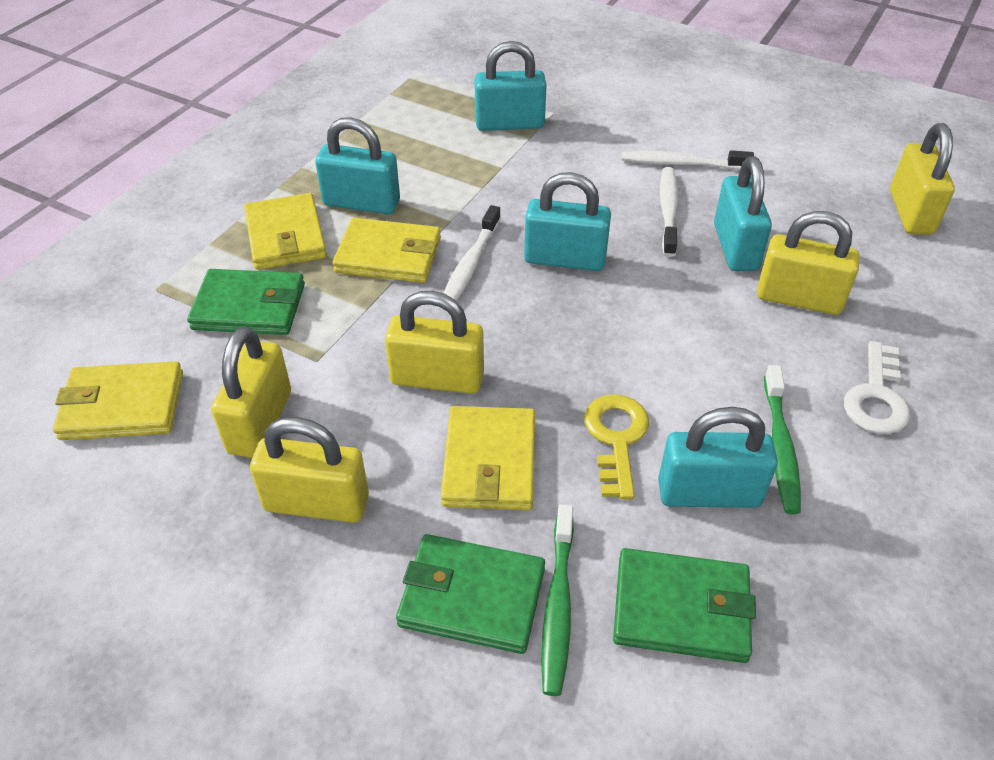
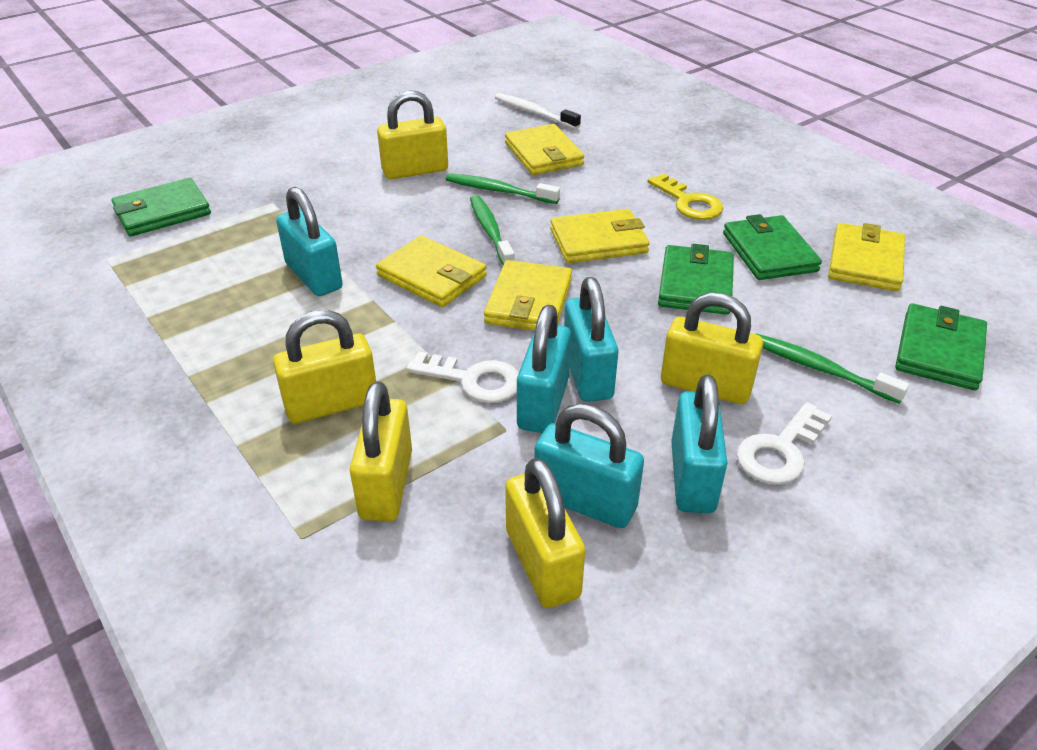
green toothbrush: [541,504,574,696] [764,365,801,515] = 2 -> [446,174,560,204] [470,195,514,265] [756,333,909,404] = 3
green wallet: [187,269,305,335] [396,534,545,654] [613,548,756,663] = 3 -> [112,178,211,237] [658,244,734,315] [723,214,822,280] [895,303,987,390] = 4
white key: [844,341,910,434] = 1 -> [407,352,519,403] [737,402,832,485] = 2
white toothbrush: [444,205,501,301] [622,150,754,170] [660,167,678,257] = 3 -> [494,93,581,129] = 1
yellow wallet: [53,361,183,440] [244,193,327,270] [333,218,441,283] [441,406,535,510] = 4 -> [376,235,487,307] [484,260,572,331] [505,124,584,175] [550,209,650,263] [828,223,905,291] = 5

